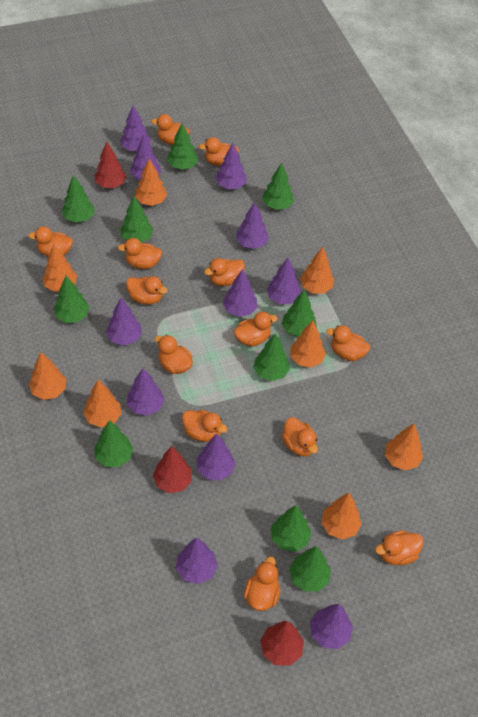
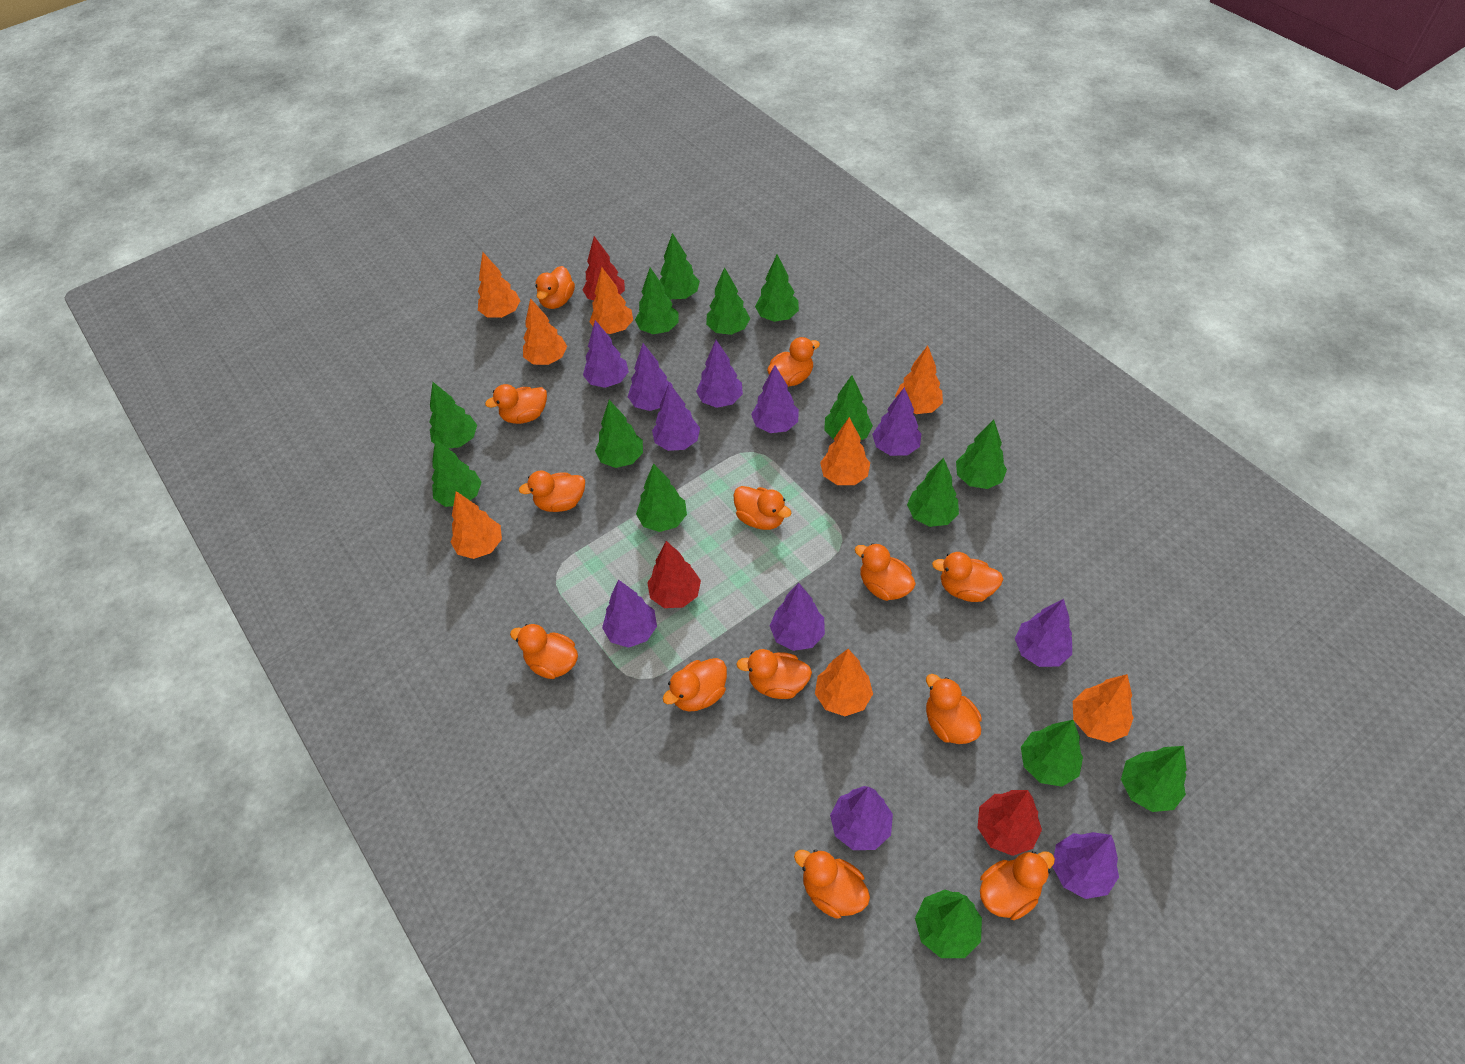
green tree: [54,276,89,323] [61,175,94,223] [94,420,133,467] [120,196,153,243] [167,123,198,170] [253,334,290,381] [262,163,294,210] [271,505,312,552] [282,290,317,337] [289,546,331,592] = 10 -> [429,382,477,448] [431,440,482,507] [595,400,643,468] [635,267,678,334] [636,463,687,532] [660,233,700,299] [706,267,750,335] [755,255,799,322] [824,375,873,440] [907,457,959,527] [915,890,982,958] [956,420,1007,489] [1021,720,1083,787] [1121,746,1187,812] = 14

